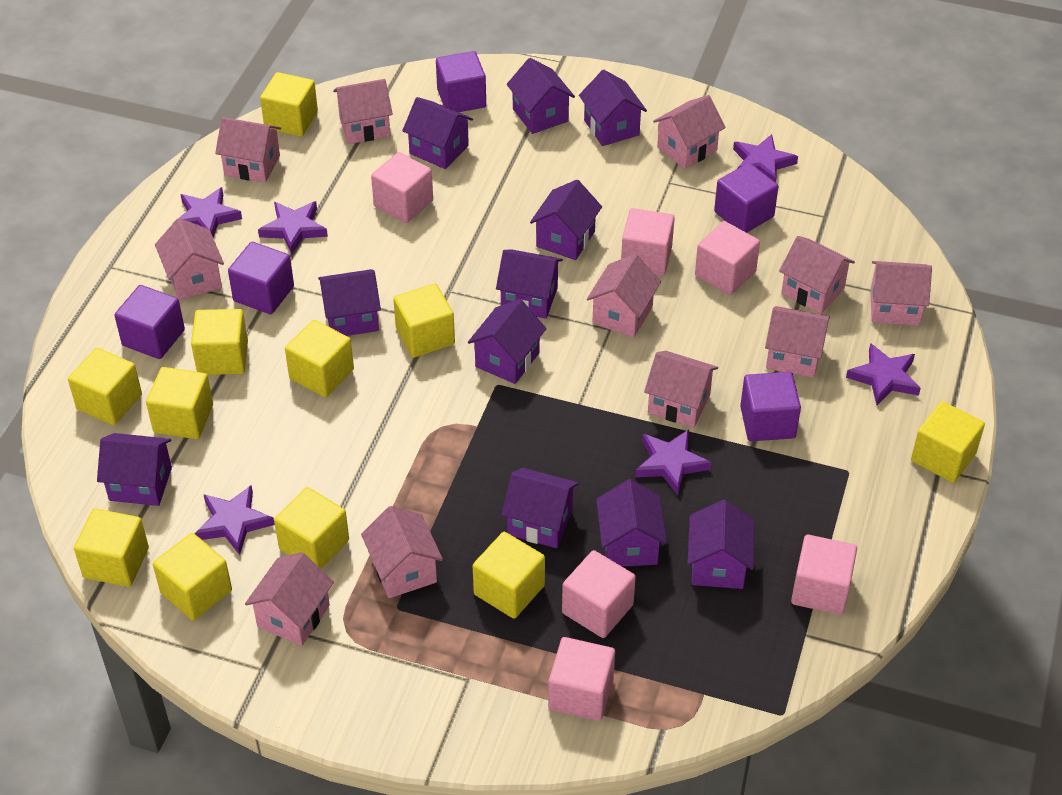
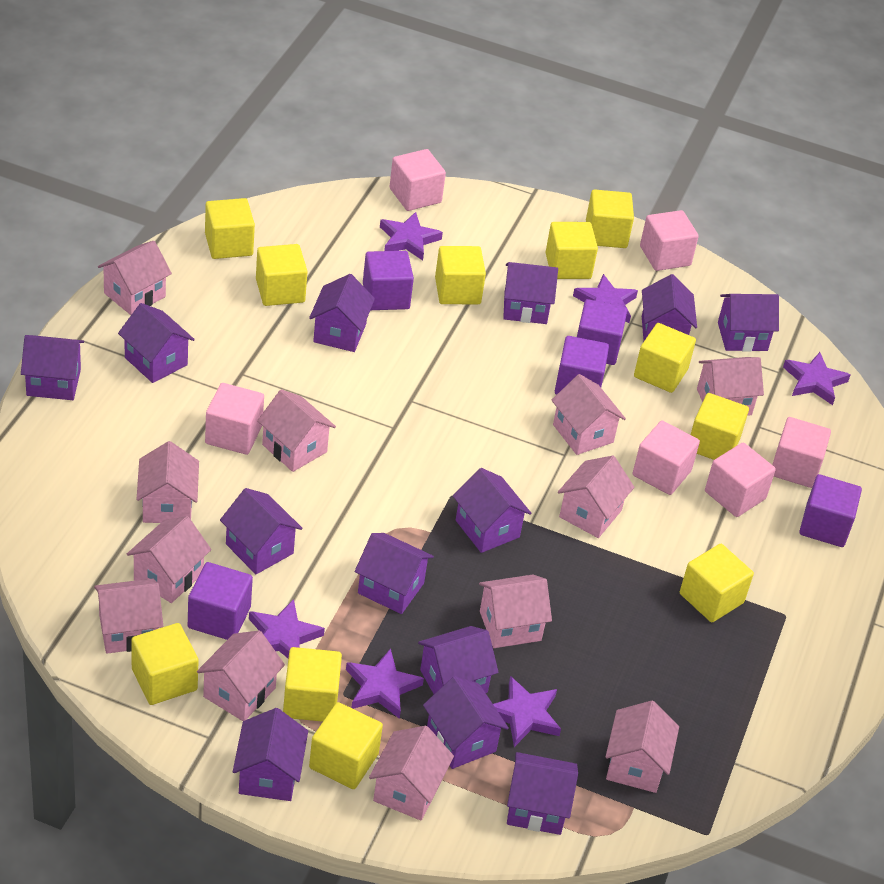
pink house: [155,218,224,300] [215,117,281,183] [245,552,334,646] [333,79,393,144] [361,506,443,598] [587,254,661,338] [644,351,718,428] [653,95,725,169] [765,306,830,378] [779,236,855,314] [870,261,932,326] = 11 -> [94,578,163,654] [98,241,172,315] [127,516,211,603] [136,441,199,523] [197,630,285,721] [257,389,336,472] [369,726,454,821] [479,575,552,648] [552,374,626,455] [558,456,634,538] [605,701,679,793] [697,357,764,416] = 12
purple house: [97,433,172,506] [318,269,381,336] [402,97,473,169] [468,299,546,384] [496,249,563,319] [501,468,579,548] [506,58,575,134] [530,180,602,260] [579,70,647,146] [596,479,667,567] [687,500,754,589] = 11 -> [21,335,84,400] [118,303,195,383] [220,488,302,574] [233,708,308,801] [309,274,375,352] [355,533,434,614] [418,626,499,694] [423,676,509,769] [453,468,531,553] [503,262,558,324] [507,752,578,835] [642,274,697,341] [718,294,779,352] = 13

